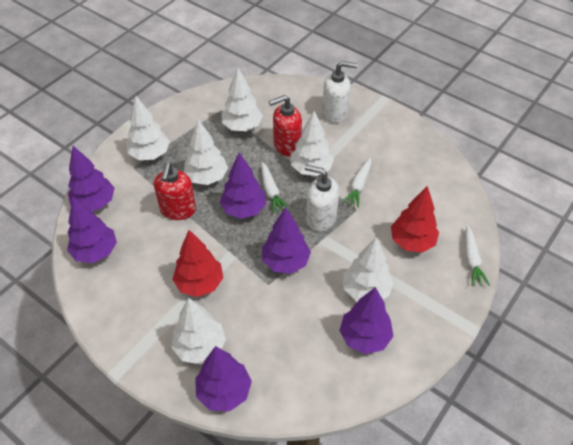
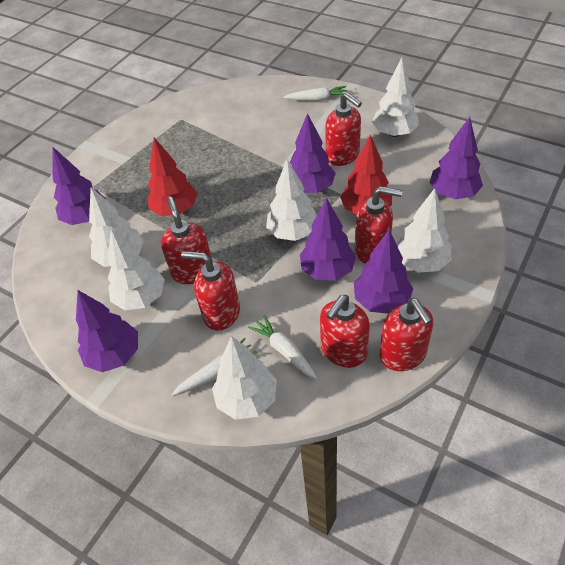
red soap dispenser: [154,163,196,220] [269,95,302,156] = 2 -> [161,197,213,284] [181,251,240,331] [320,295,370,368] [325,92,362,166] [355,186,403,264] [379,298,433,371] = 6
white soap dispenser: [304,165,339,232] [322,61,358,123] = 2 -> none = 0

